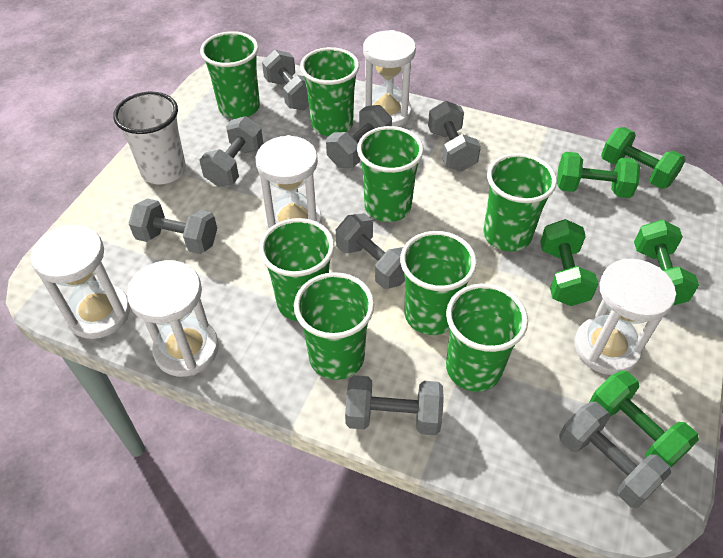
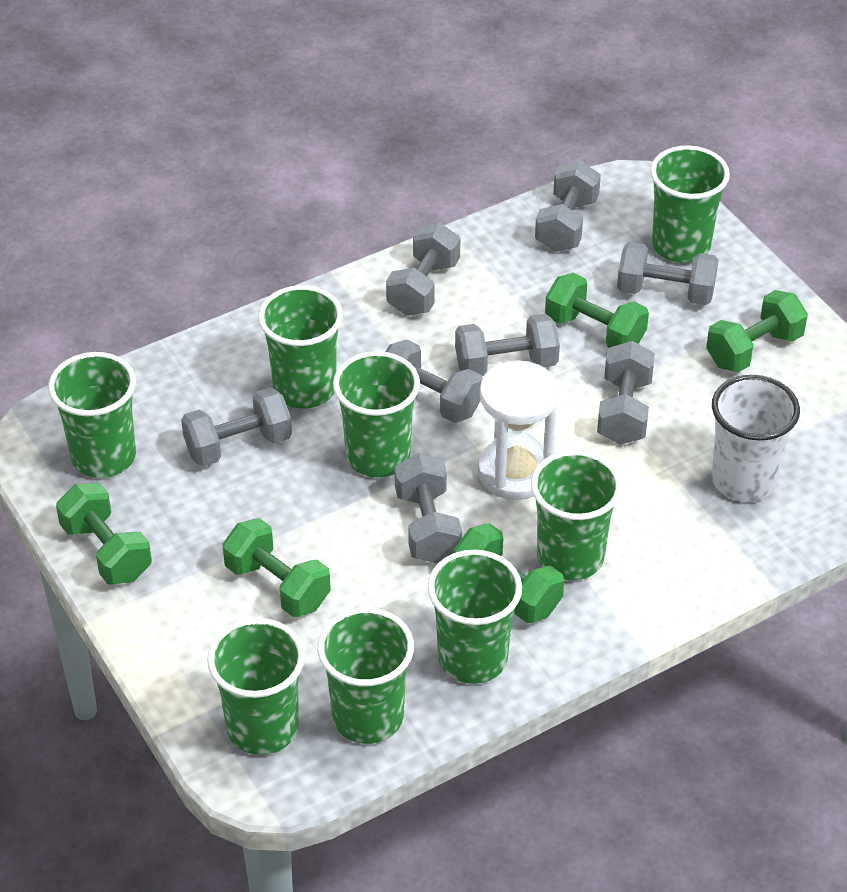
white hourglass: [30,225,130,339] [127,260,219,377] [256,135,322,230] [363,30,416,127] [574,258,676,375] = 5 -> [478,361,559,500] = 1

